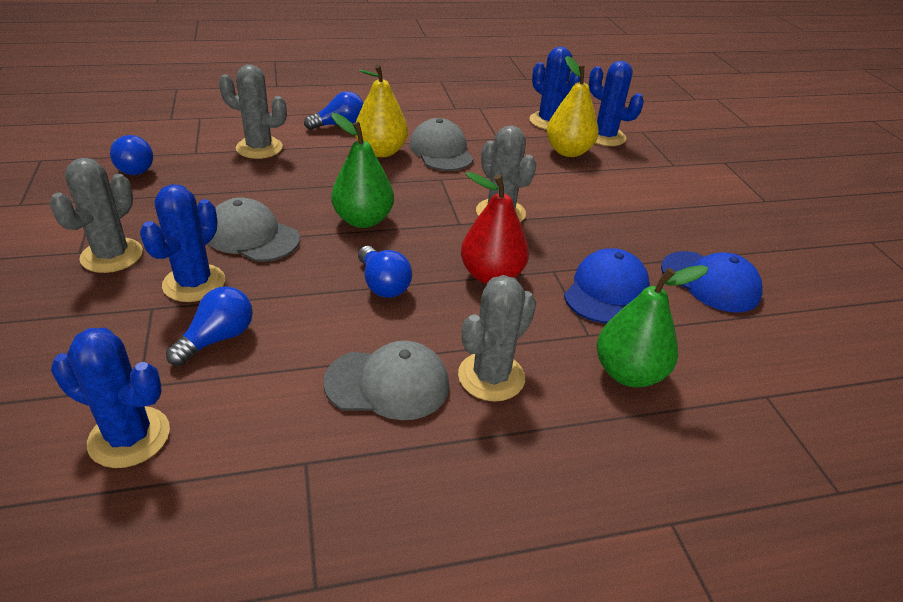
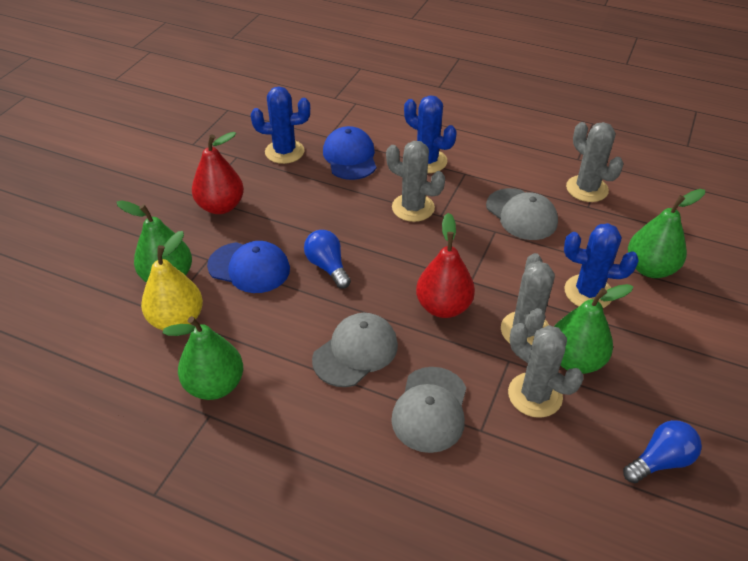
blue cactus: [51,328,170,468] [140,184,225,302] [529,46,580,130] [589,61,644,146] = 4 -> [251,86,310,164] [404,95,457,173] [564,223,638,308] = 3
blue light bulb: [110,135,153,175] [166,286,253,366] [304,91,364,130] [358,246,412,298] = 4 -> [304,230,351,289] [623,420,702,483] = 2
green pear: [331,113,394,228] [597,265,708,387] = 2 -> [116,200,192,282] [163,316,243,400] [554,284,633,374] [628,189,705,278] = 4
red pear: [461,172,529,284] = 1 -> [192,132,244,214] [416,213,475,318] = 2
yellow pear: [355,64,408,157] [547,56,599,157] = 2 -> [141,231,203,330] = 1

